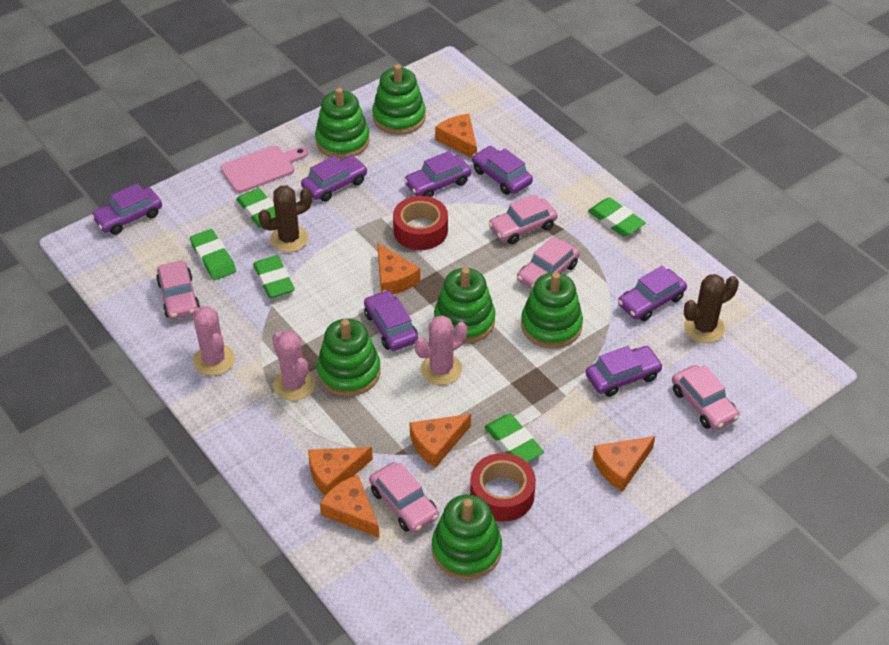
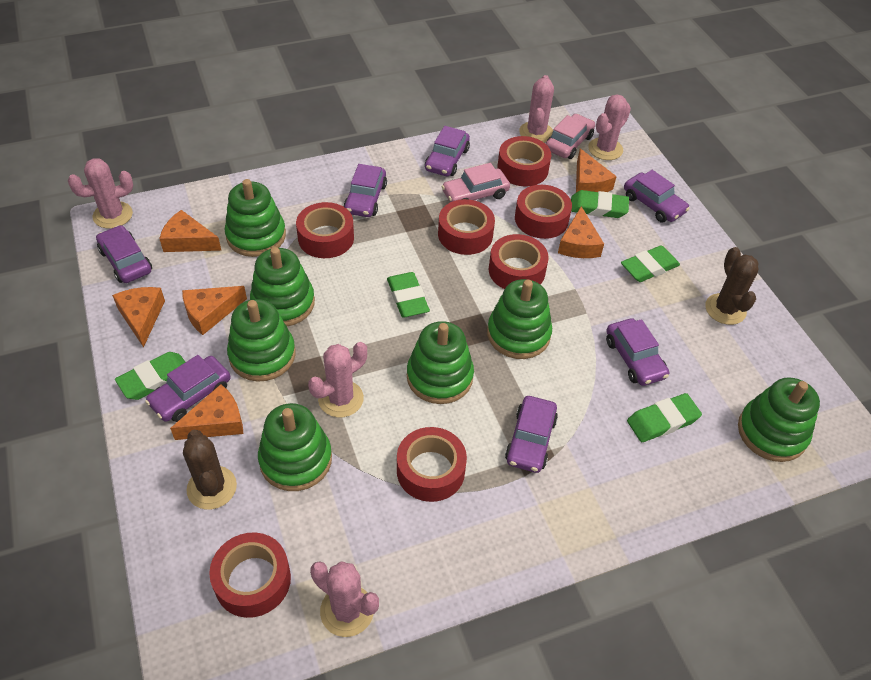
green stacking toy: [315,88,370,159] [317,318,381,397] [372,64,426,135] [432,495,502,580] [434,267,495,344] [521,272,583,348] = 6 -> [225,179,286,257] [227,299,295,381] [250,247,315,326] [258,403,332,491] [407,321,474,404] [487,279,552,359] [738,377,820,462] = 7
pink cactus: [193,306,235,376] [272,331,315,401] [415,315,467,385] = 3 -> [68,158,133,229] [308,342,367,417] [310,561,379,637] [519,75,554,143] [588,94,631,160] = 5
pink car: [156,261,200,319] [369,462,439,533] [488,194,558,244] [517,237,580,289] [672,365,740,430] = 5 -> [441,163,510,202] [546,114,595,159] = 2
pink cutting board: [220,146,308,193] = 1 -> none = 0
red tape: [393,196,448,250] [470,453,536,522] = 2 -> [209,532,291,618] [296,202,354,258] [397,427,467,502] [438,199,495,255] [489,234,549,289] [497,136,551,187] [515,185,572,239] = 7

